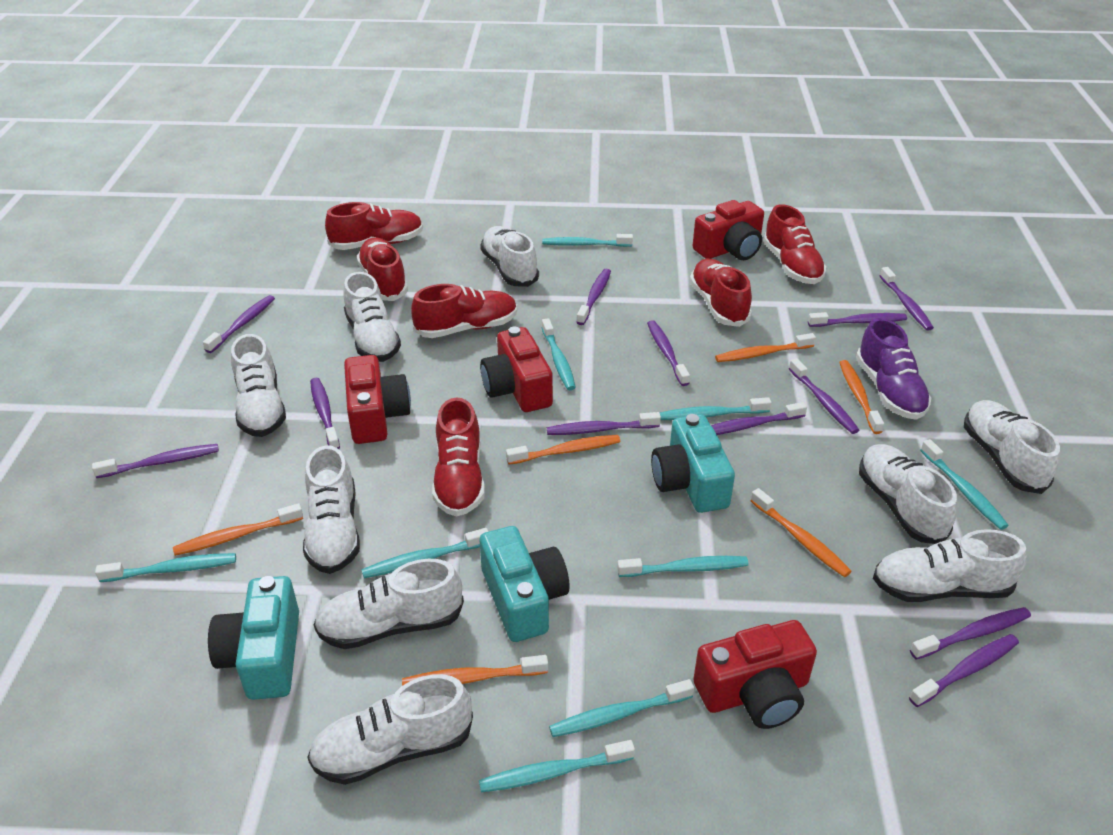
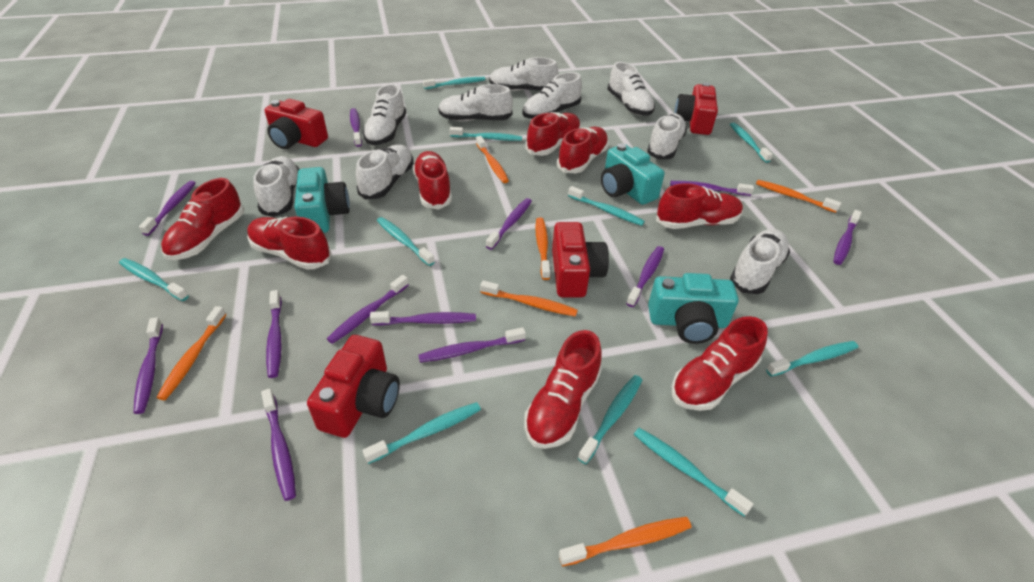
purple shoe: [856,318,931,420] = 1 -> none = 0
red shoe: [325,202,423,250] [357,237,408,301] [411,284,517,338] [432,398,485,516] [690,259,752,327] [763,204,826,284] = 6 -> [161,178,244,260] [247,216,332,270] [413,151,452,210] [524,330,602,449] [526,112,581,156] [557,127,609,173] [656,183,743,229] [672,316,768,411] = 8
turquoise toothbrush: [95,553,236,582] [361,528,488,579] [479,740,635,793] [542,234,633,247] [542,318,576,390] [549,679,694,737] [617,556,748,577] [660,397,772,420] [920,439,1009,530] = 9 -> [119,258,189,301] [363,402,481,464] [377,217,435,266] [423,77,485,89] [450,127,522,141] [568,186,645,226] [578,375,642,464] [634,428,753,516] [730,123,773,163] [766,341,858,377] = 10

